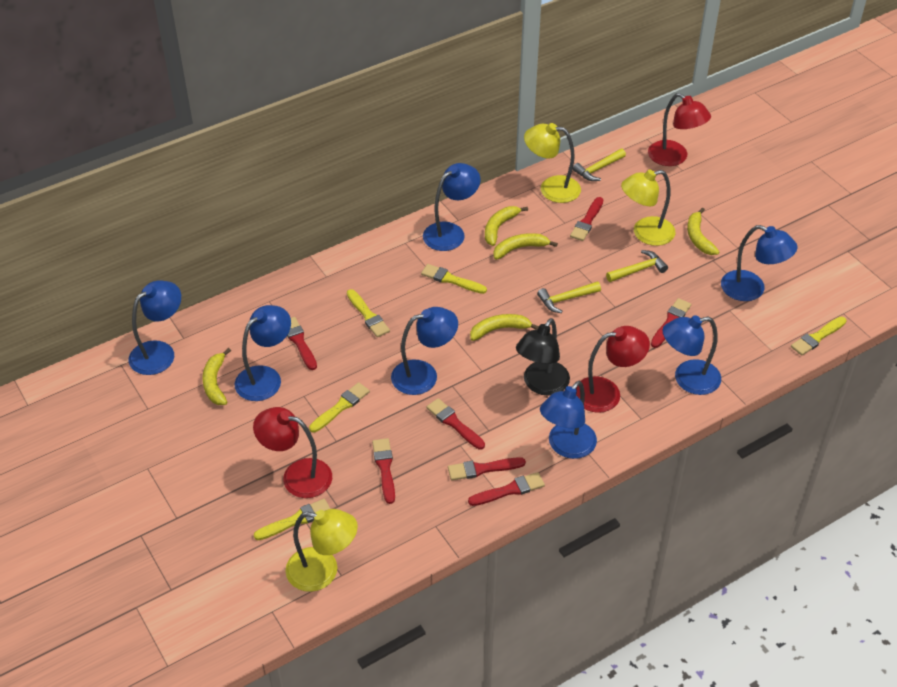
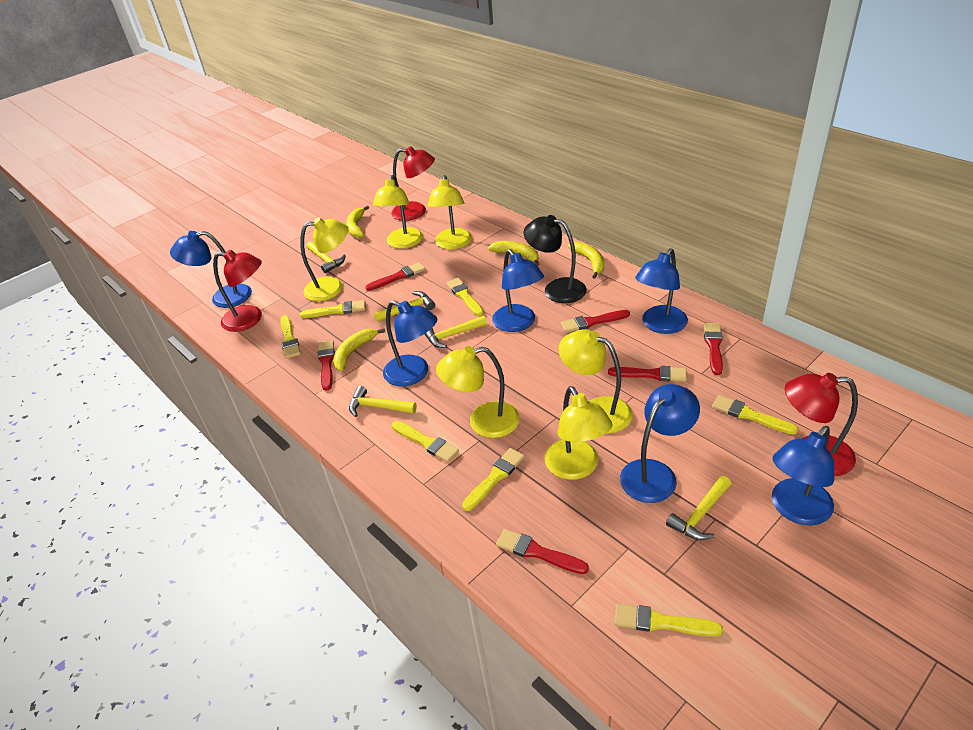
blue lamp: [129,281,181,375] [235,305,291,401] [391,307,458,395] [423,163,480,251] [540,381,597,459] [663,315,721,395] [721,225,797,301] = 7 -> [170,231,252,308] [383,300,437,387] [492,249,544,332] [620,384,700,503] [635,248,688,334] [772,426,834,525] = 6
red brush: [287,317,317,370] [372,438,395,504] [427,398,485,450] [448,457,526,480] [468,472,545,506] [570,197,604,241] [651,298,691,348] = 7 -> [318,340,335,391] [365,262,425,291] [496,529,589,574] [561,310,630,333] [608,366,687,381] [703,323,723,375] = 6
yellow banana: [202,348,231,405] [470,314,539,341] [485,206,528,246] [493,233,558,260] [687,208,719,255] = 5 -> [333,328,385,371] [346,205,369,238] [488,241,540,266] [568,242,604,279] = 4
yellow brush: [254,499,330,540] [309,382,370,432] [347,289,390,337] [421,264,487,294] [791,317,847,356] = 5 -> [280,315,301,359] [300,300,365,318] [392,421,459,462] [446,278,484,316] [462,448,525,511] [614,604,723,637] [712,395,798,435] = 7
yellow hammer: [537,281,601,313] [573,149,626,181] [606,250,668,282] = 3 -> [307,241,346,273] [349,386,417,417] [374,291,435,322] [424,316,487,348] [666,476,731,540] = 5
yellow lamp: [285,509,358,592] [524,123,581,203] [621,170,675,246] = 3 -> [300,217,348,301] [373,175,423,249] [427,175,472,250] [436,346,520,438] [545,386,612,480] [559,329,633,433] = 6

